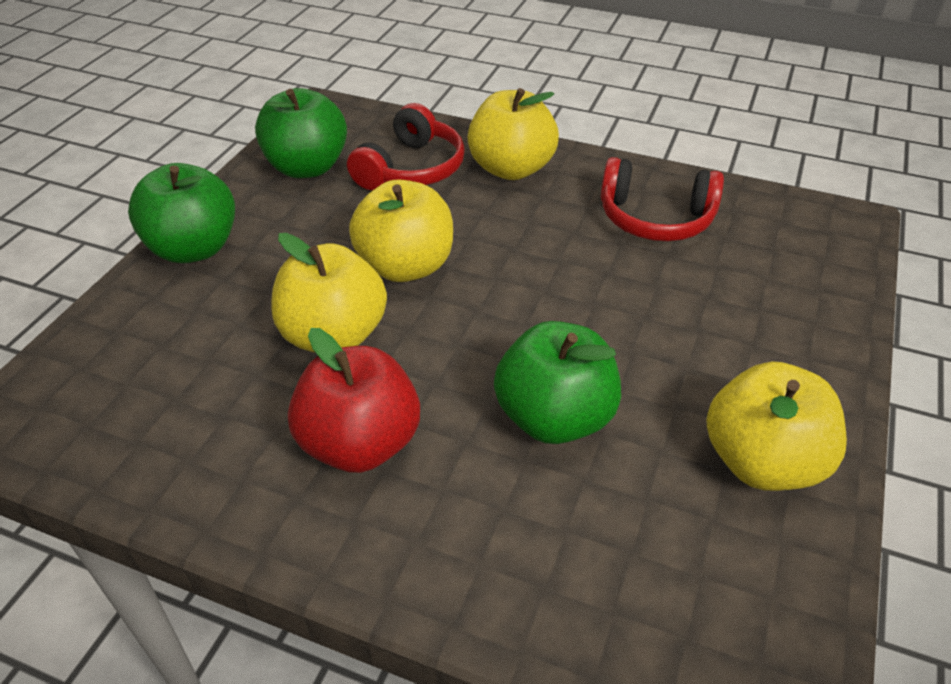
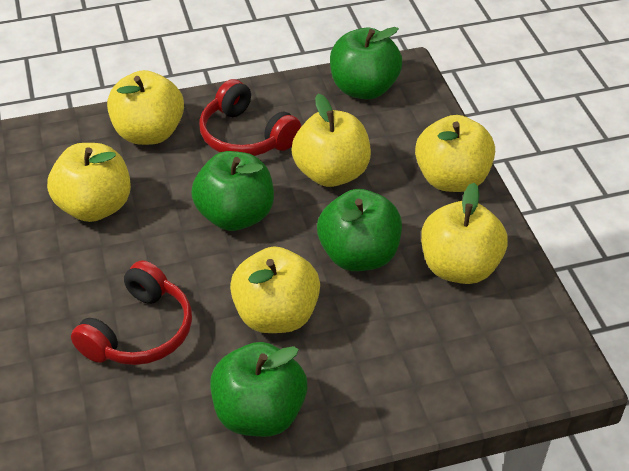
green apple: [128,163,235,263] [255,88,347,178] [494,321,621,444] = 3 -> [191,151,274,231] [211,342,307,437] [317,189,402,271] [330,27,402,99] = 4
red apple: [288,328,420,473] = 1 -> none = 0
yellow apple: [271,233,387,352] [349,179,453,282] [467,88,559,180] [706,361,847,491] = 4 -> [47,143,131,222] [107,70,184,145] [230,246,320,333] [291,94,371,187] [415,115,495,192] [421,183,508,284] = 6

